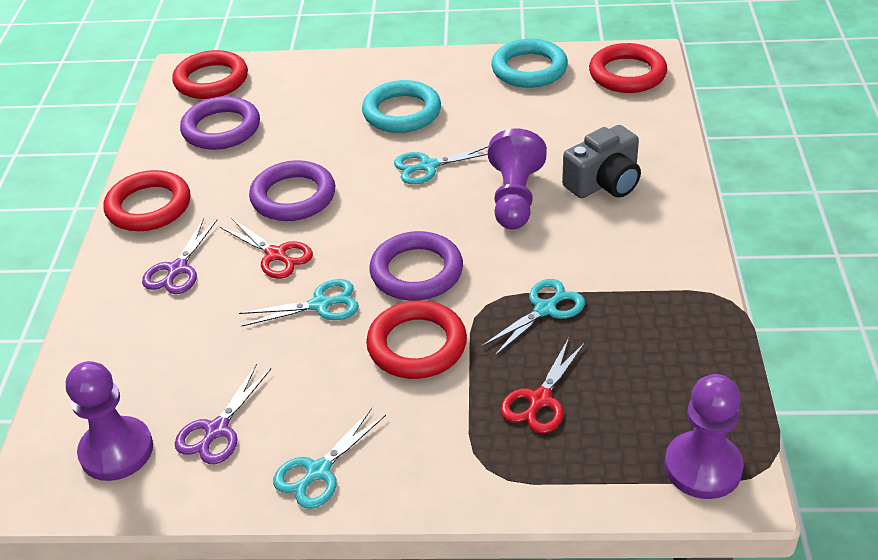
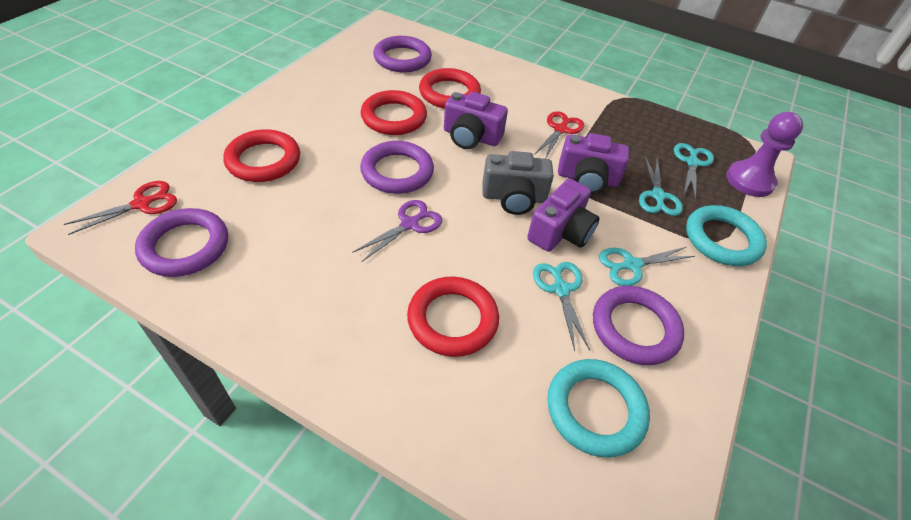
purple camera: none = 0 -> [444,92,508,149] [527,178,599,252] [558,133,629,194] = 3
purple pawn: [66,361,153,481] [488,129,547,230] [665,374,744,499] = 3 -> [726,112,803,197] = 1
purple ring: [180,96,260,150] [249,160,335,221] [369,231,463,301] = 3 -> [135,208,228,277] [360,141,434,194] [373,36,432,72] [593,286,685,365] = 4
purple scissors: [142,218,217,294] [175,364,271,464] = 2 -> [352,200,442,262] = 1

